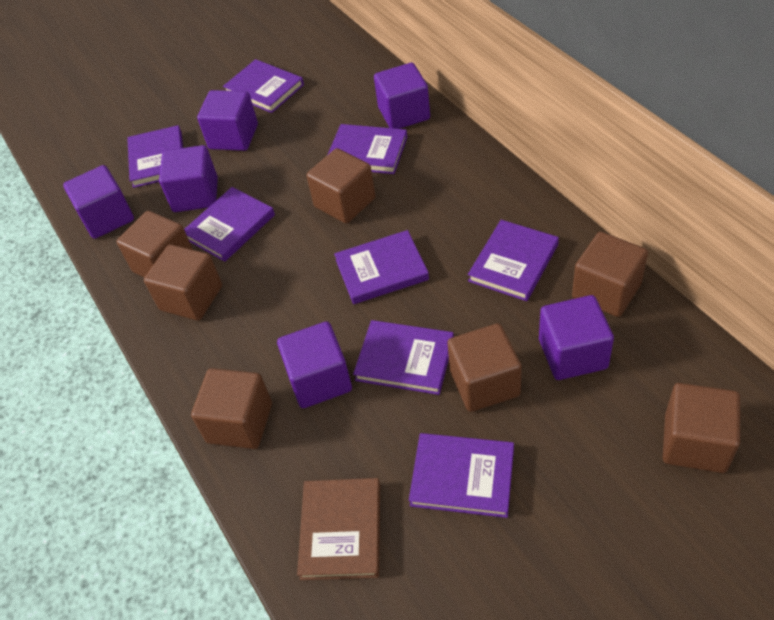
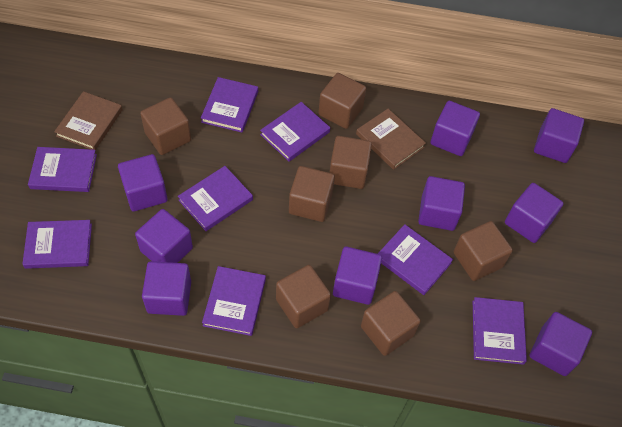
brown book: [297,478,380,580] = 1 -> [54,91,123,150] [356,109,426,170] = 2
purple cube: [63,165,134,239] [159,145,218,212] [197,90,258,151] [277,321,352,408] [374,63,430,129] [539,295,614,380] = 6 -> [118,154,168,211] [135,209,193,263] [142,261,191,316] [333,247,382,305] [418,176,465,231] [430,101,480,156] [505,183,564,243] [530,312,592,376] [534,108,584,163] = 9

